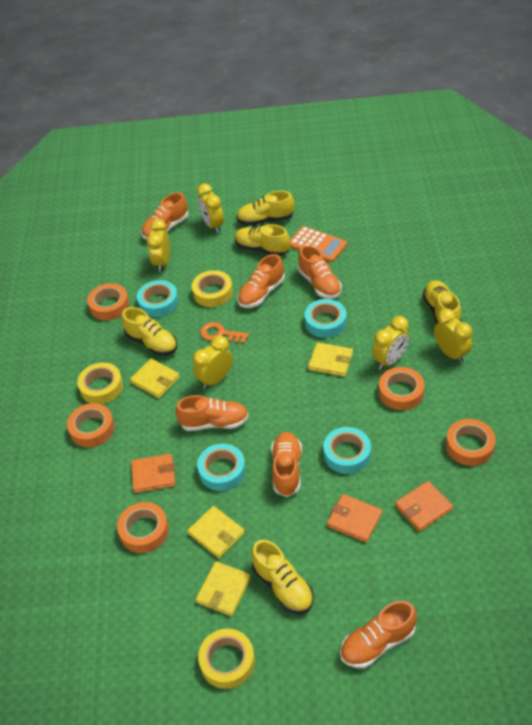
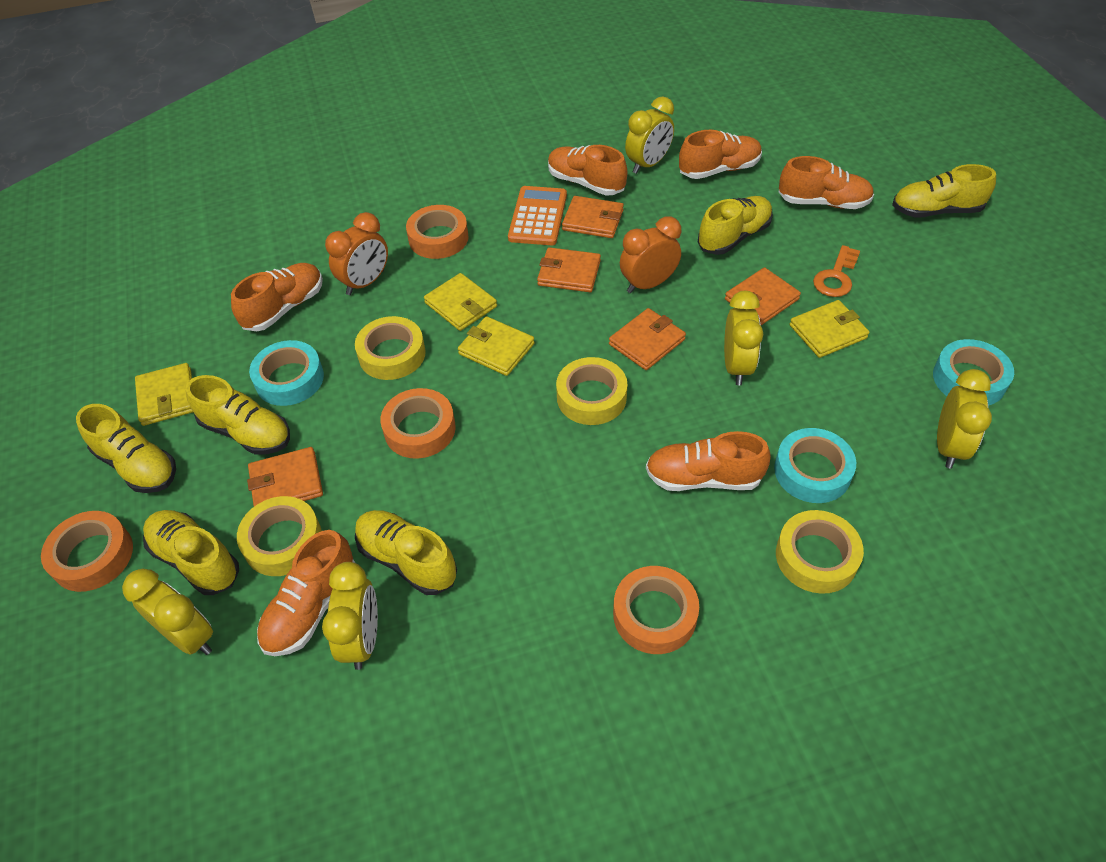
orange clock: none = 0 -> [325,212,388,295] [620,216,681,293] = 2
orange tape: [67,403,115,447] [87,283,129,320] [117,502,169,553] [379,367,425,410] [446,419,496,466] = 5 -> [41,511,133,592] [381,388,456,459] [406,205,469,259] [613,566,699,654] = 4
orange wallet: [131,454,176,493] [327,494,382,543] [395,481,453,532] = 3 -> [247,447,323,506] [537,247,601,292] [562,196,624,238] [609,308,686,370] [725,267,801,325] = 5
turquoise tape: [137,280,179,317] [197,444,246,491] [304,299,347,338] [323,427,371,474] = 4 -> [249,340,324,406] [774,428,856,503] [933,339,1014,406] = 3
yellow shoe: [122,307,177,356] [235,224,290,256] [236,191,294,226] [251,540,314,614] [423,280,461,323] = 5 -> [76,404,176,493] [143,510,239,595] [186,375,290,455] [355,510,457,595] [698,196,773,255] [892,164,996,218] = 6
yellow tape: [77,363,123,404] [192,270,233,307] [198,629,255,689] = 3 -> [237,496,322,576] [355,316,426,380] [556,357,627,425] [776,510,864,594] = 4

